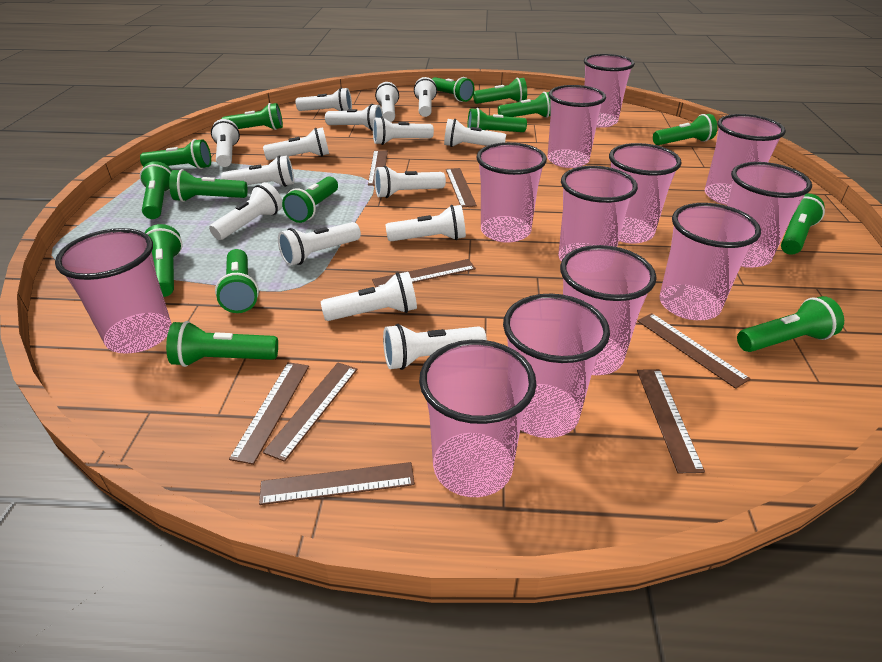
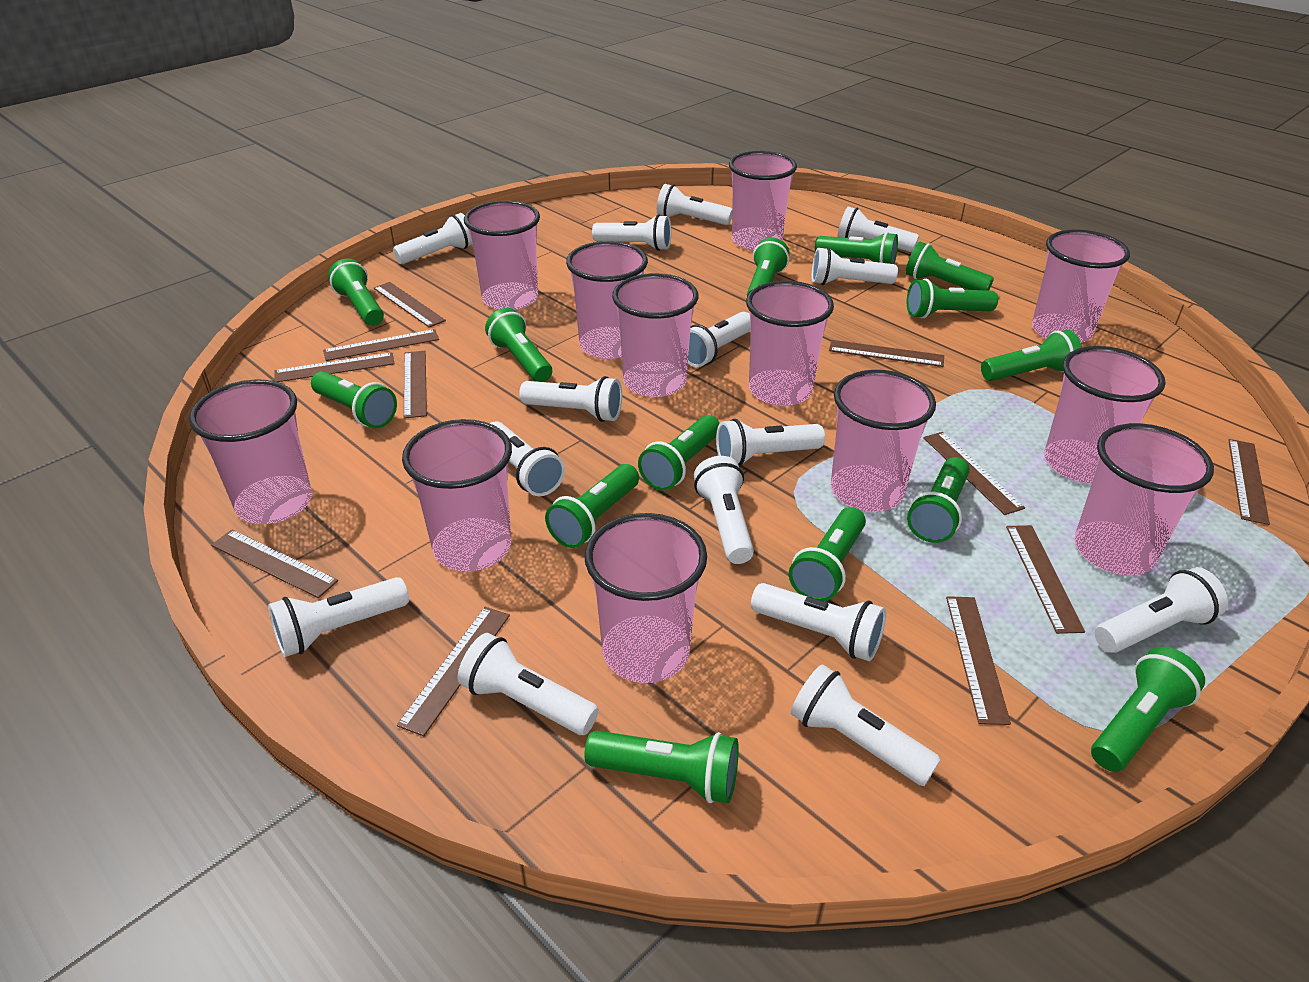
brown ruler: [229,362,309,465] [259,462,415,505] [263,363,357,462] [368,150,388,185] [372,259,476,287] [446,168,477,207] [637,369,705,473] [638,313,751,389] = 8 -> [211,530,338,598] [275,353,395,382] [323,329,439,361] [374,282,446,328] [397,607,510,736] [404,351,427,419] [829,340,944,367] [923,432,1025,515] [946,596,1011,725] [1006,525,1085,634] [1228,439,1270,525] = 11
green flashlight: [140,139,211,169] [140,161,172,219] [145,224,183,297] [166,321,278,367] [169,169,247,202] [215,249,259,313] [221,103,283,130] [282,176,338,223] [432,77,475,102] [467,108,527,132] [473,78,527,104] [498,92,551,118] [653,114,717,145] [737,296,844,352] [781,193,825,254] = 15 -> [311,371,397,428] [328,259,384,326] [485,308,552,382] [545,464,639,548] [584,730,739,803] [638,415,720,490] [747,238,789,296] [789,507,866,601] [815,232,898,264] [905,242,994,291] [907,279,998,319] [907,457,970,543] [981,330,1082,381] [1091,647,1205,772] = 14

